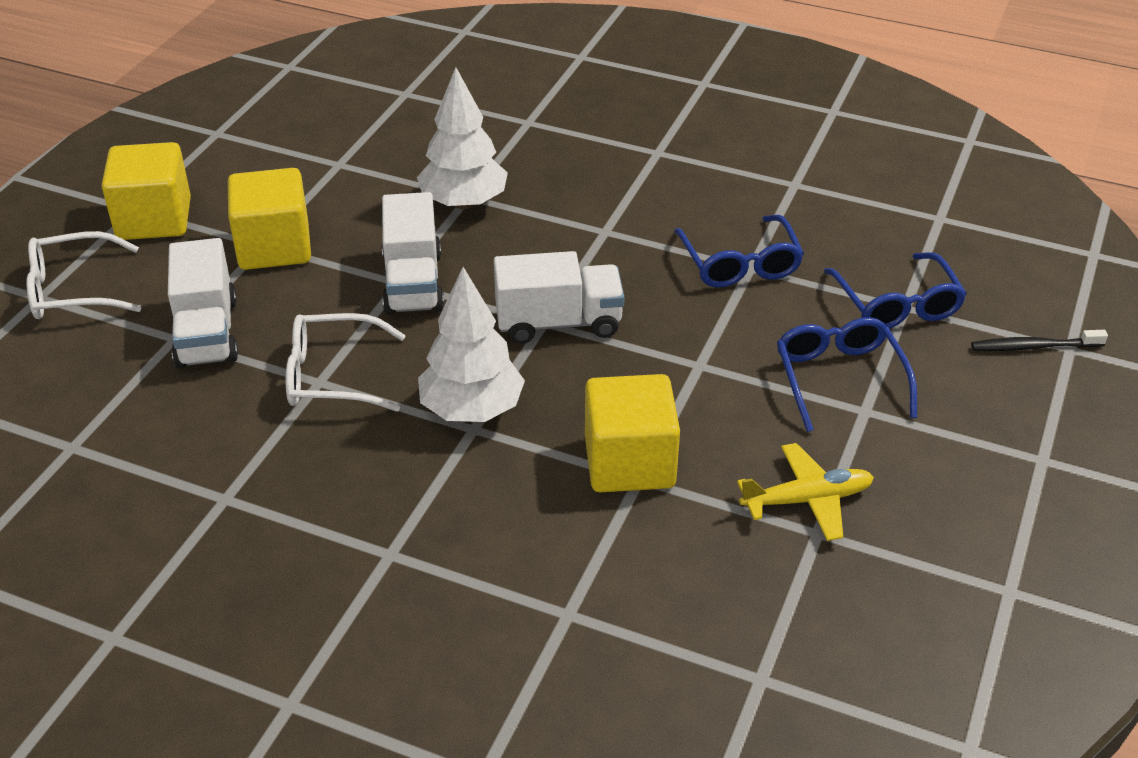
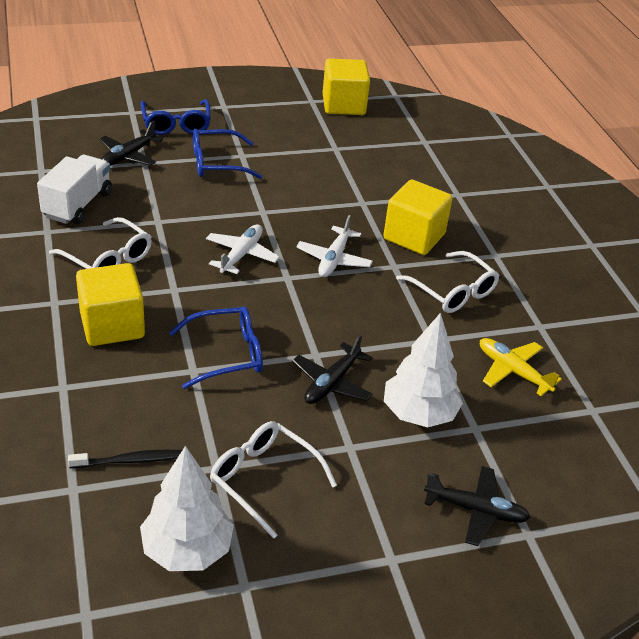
black plane: none = 0 -> [99,121,163,166] [292,334,373,404] [424,466,531,546] = 3
white glasses: [27,231,141,319] [286,313,406,412] = 2 -> [49,217,152,269] [210,421,337,539] [396,251,499,313] = 3
white plane: none = 0 -> [206,224,280,274] [296,215,373,277] = 2
white truck: [168,238,238,369] [382,192,444,315] [494,251,624,344] = 3 -> [37,155,112,225] = 1

